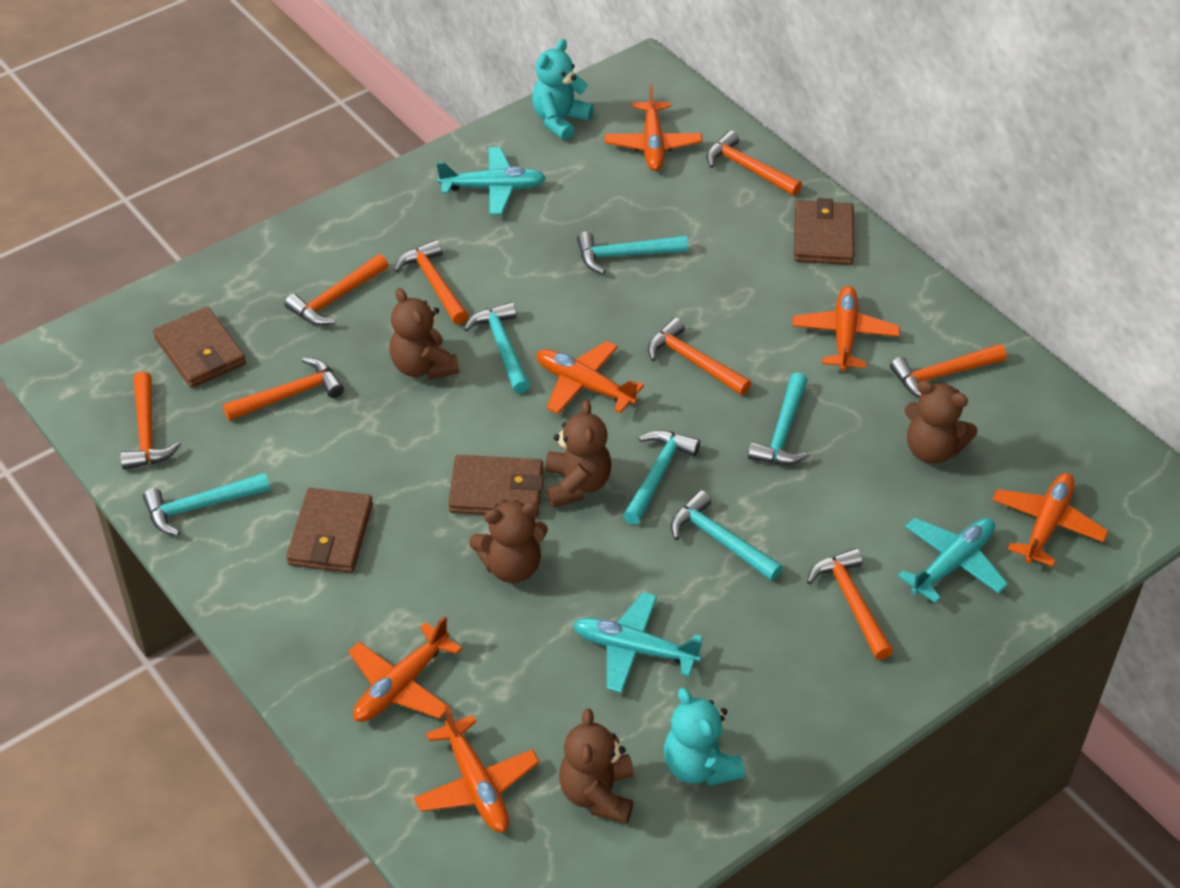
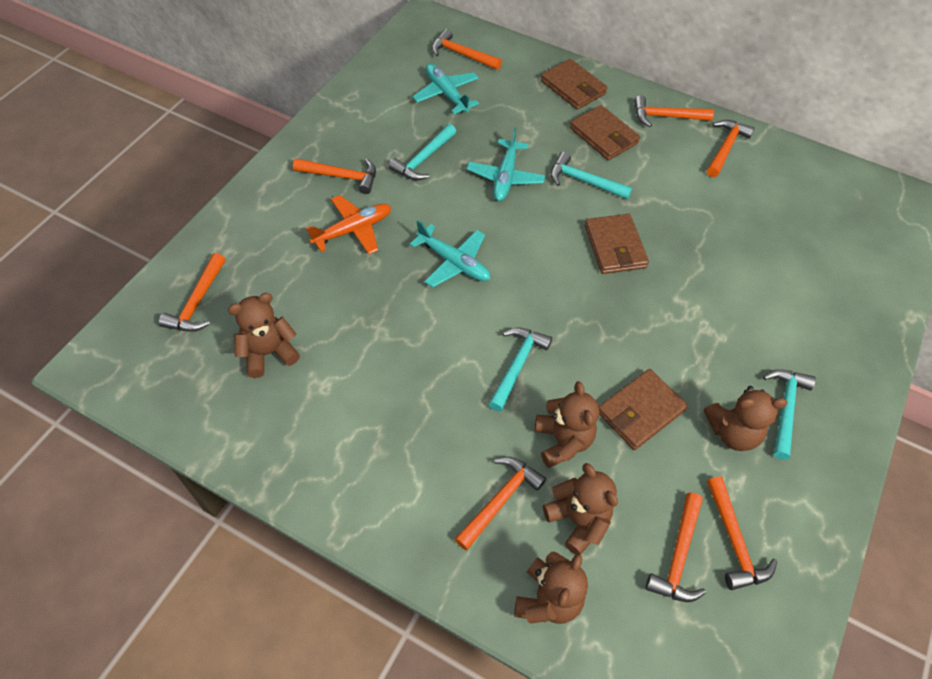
orange plane: [348,616,462,722] [414,705,540,832] [536,341,644,414] [605,84,702,171] [792,286,900,371] [992,473,1108,567] = 6 -> [306,195,391,254] = 1
turquoise hammer: [143,473,270,536] [464,302,530,394] [577,232,688,274] [623,430,700,525] [671,490,783,581] [748,372,810,465] = 6 -> [389,124,456,180] [488,328,552,412] [551,152,632,199] [763,369,816,460] = 4
turquoise teddy bear: [532,39,594,141] [664,688,745,786] = 2 -> none = 0

